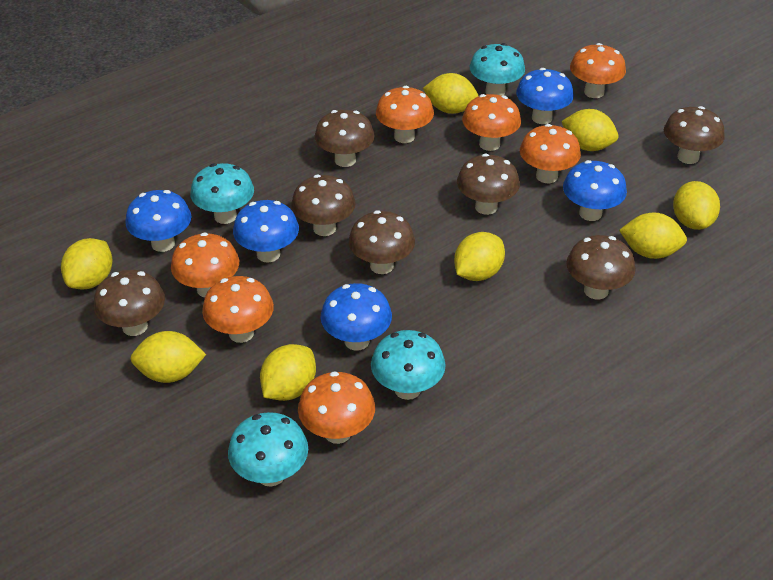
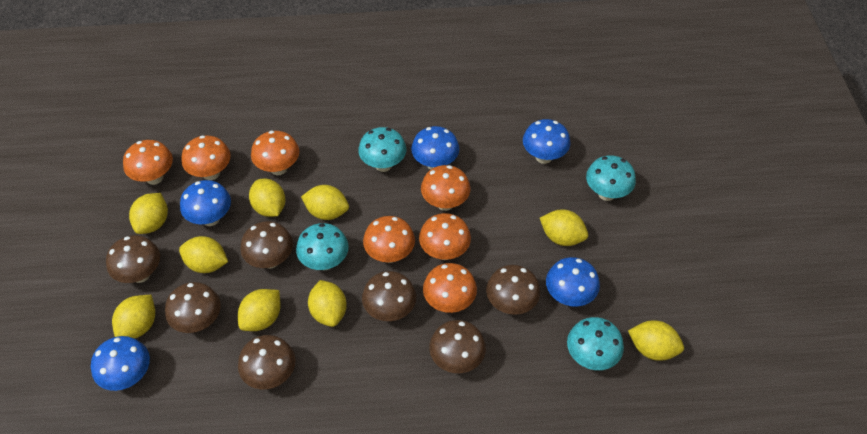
yellow lemon: [61,238,113,289] [131,331,206,383] [260,344,316,401] [423,73,479,114] [454,232,505,281] [561,109,618,151] [619,213,687,259] [673,181,720,230] = 8 -> [112,295,155,339] [129,193,168,234] [179,236,228,273] [238,289,280,331] [249,178,285,217] [301,185,349,220] [308,280,347,327] [540,209,588,246] [628,320,684,361] = 9

